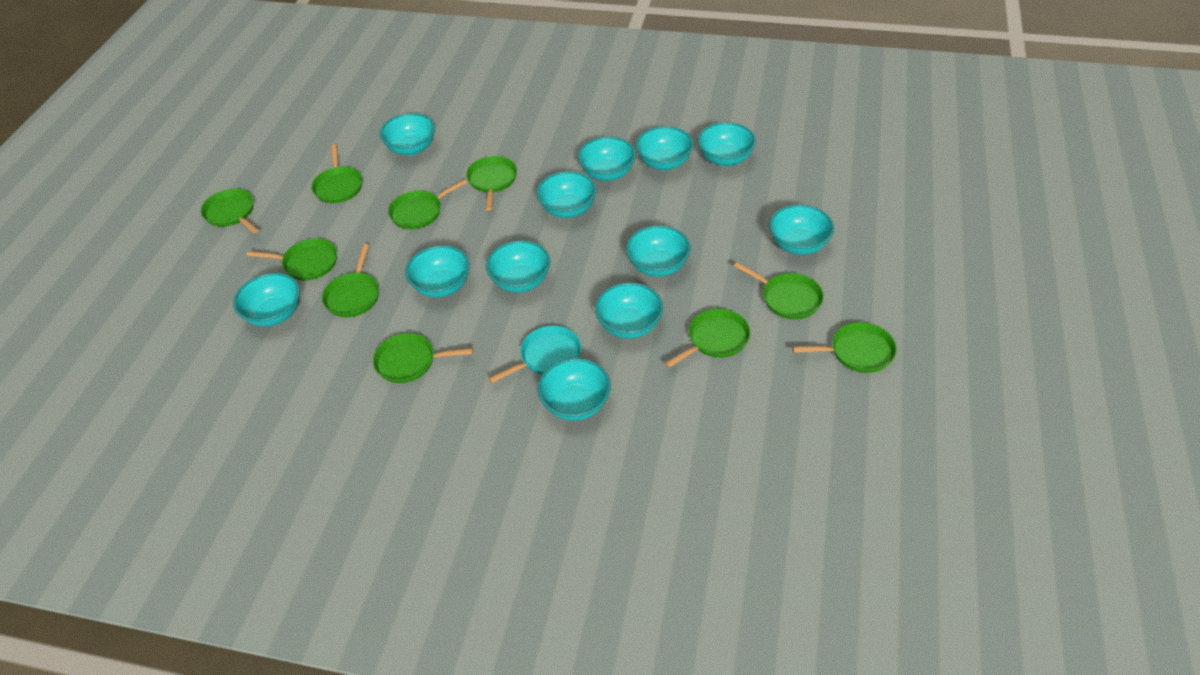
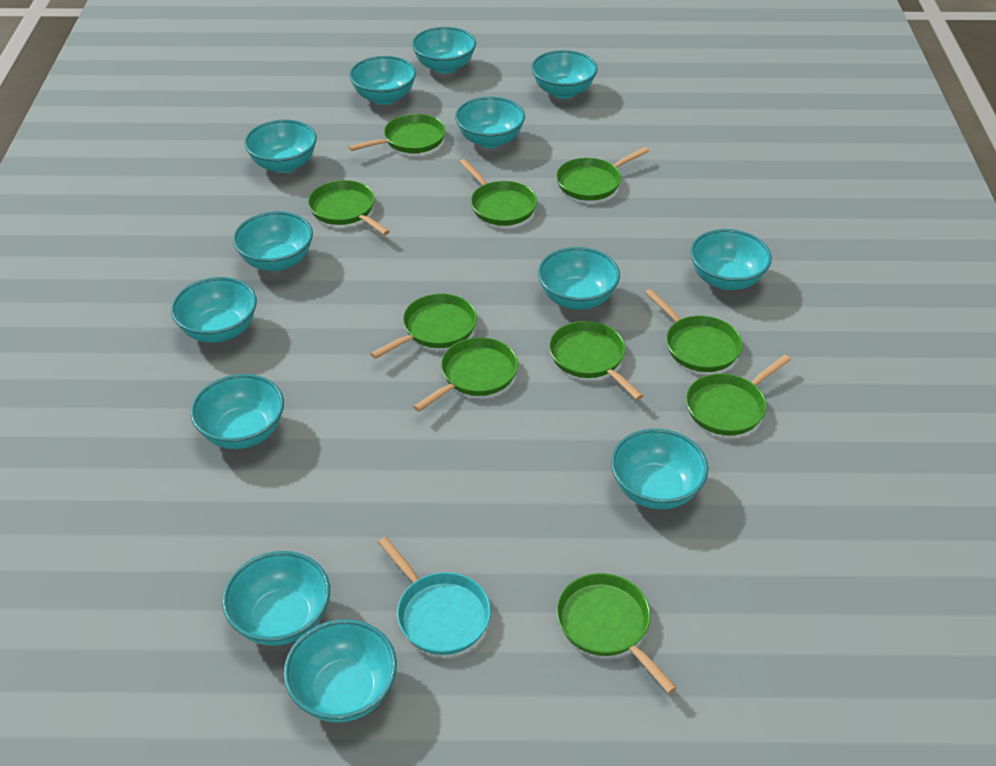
turquoise bowl: [233,273,300,327] [379,113,435,156] [405,245,470,298] [486,240,550,293] [536,171,597,218] [538,358,611,421] [578,136,636,181] [595,282,663,339] [626,225,691,277] [636,126,694,170] [698,122,756,166] [769,204,834,255] = 12 -> [171,277,257,343] [190,374,284,449] [222,551,330,646] [233,211,313,271] [244,120,317,173] [283,619,397,723] [349,56,416,105] [412,27,476,74] [455,96,525,148] [531,50,598,99] [538,247,620,310] [611,428,708,510] [690,229,772,290] = 13

